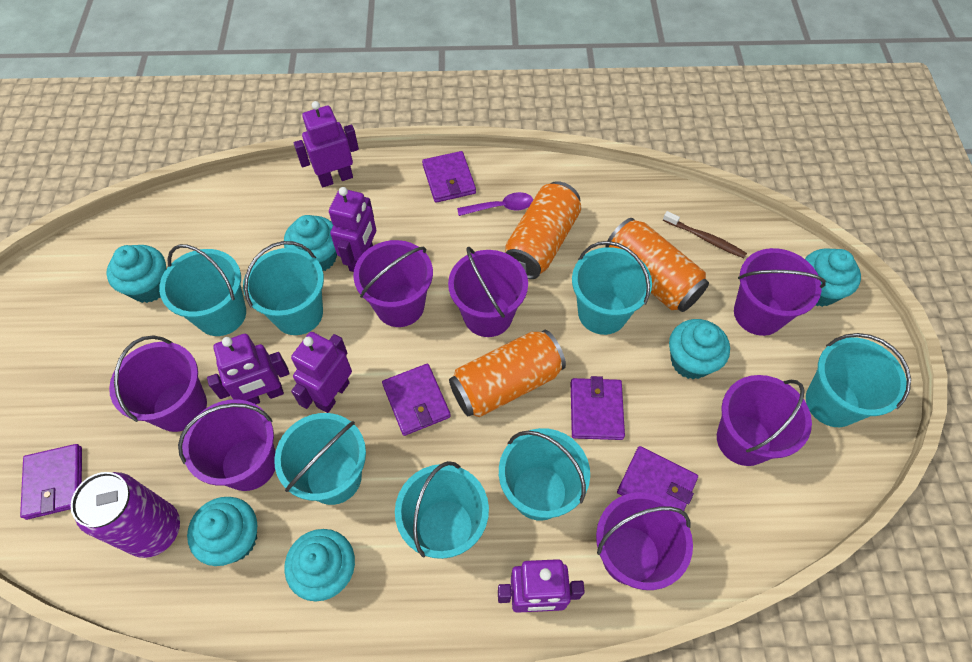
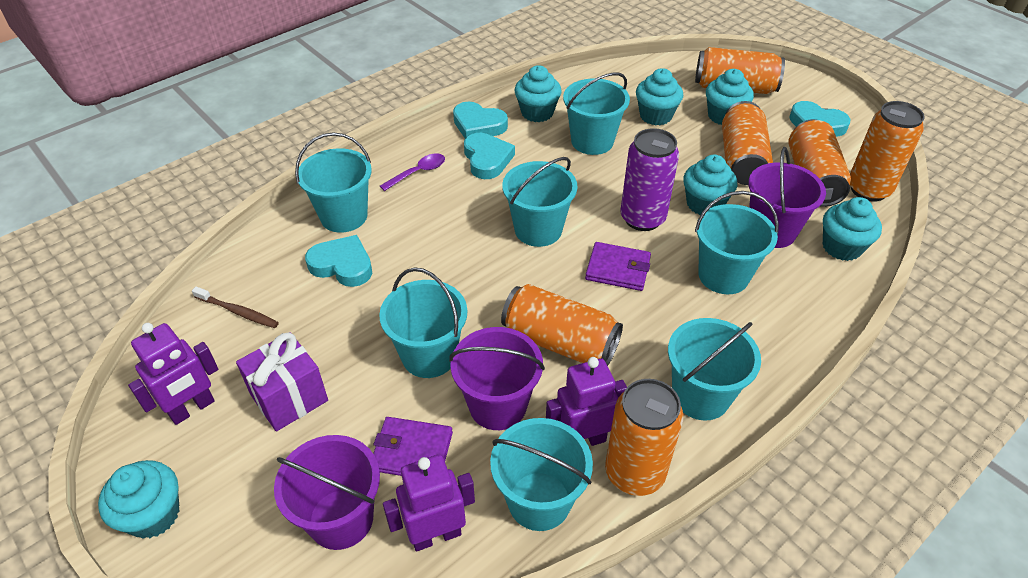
orange can: [449,330,566,417] [505,181,581,279] [606,218,709,312] = 3 -> [501,284,623,366] [605,379,683,496] [695,47,785,94] [722,101,773,185] [788,119,851,207] [850,101,925,202] = 6
purple bucket: [109,336,207,432] [178,399,275,491] [353,240,433,327] [448,246,528,337] [596,492,693,590] [717,375,812,466] [734,248,826,336] = 7 -> [274,435,380,550] [449,327,545,430] [748,147,826,248] = 3
purple gift: none = 0 -> [236,332,328,431] = 1
purple robot: [207,334,289,404] [291,332,352,413] [294,101,359,187] [329,187,376,272] [498,559,585,613] = 5 -> [128,323,218,425] [383,454,475,552] [546,357,627,446] = 3
purple wallet: [20,444,82,520] [382,364,451,436] [422,151,476,203] [571,376,625,440] [617,446,698,511] = 5 -> [373,417,453,476] [585,242,651,291] = 2
turquoise heart: none = 0 -> [305,235,372,287] [453,102,508,138] [464,133,515,179] [789,101,851,137] = 4

